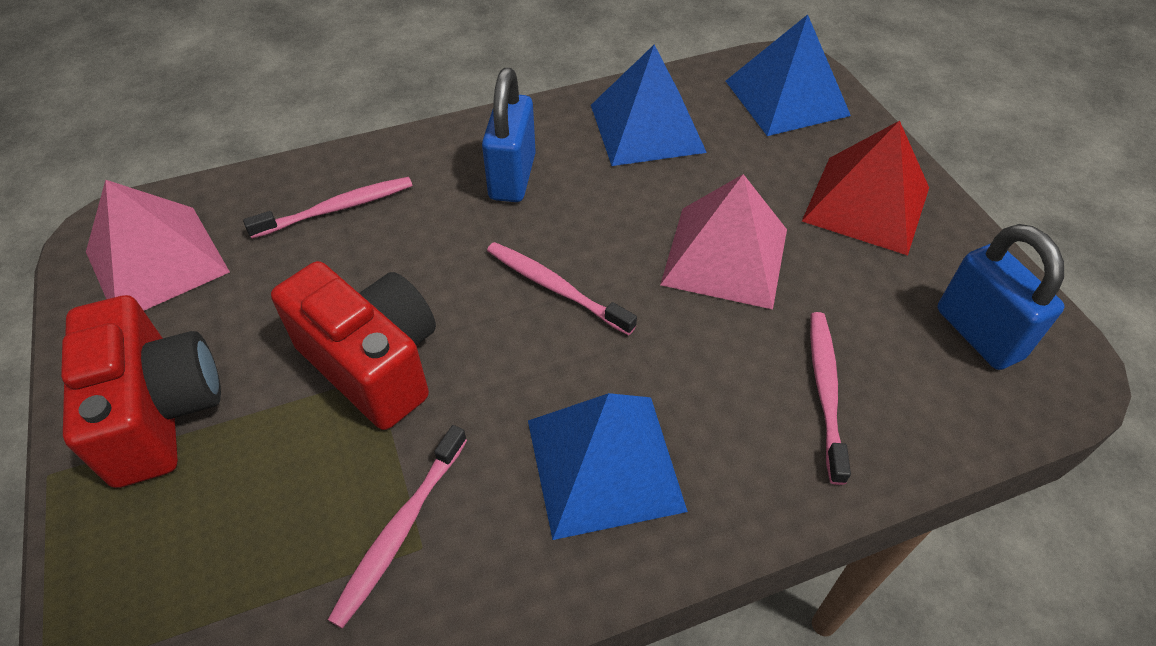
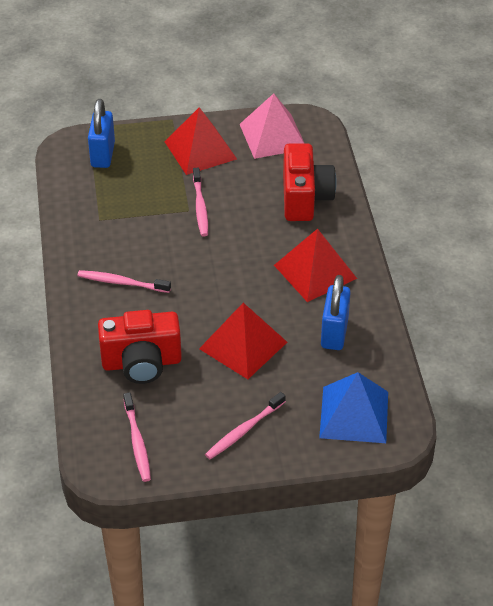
blue pyramid: [528,393,688,540] [591,45,707,166] [726,14,851,136] = 3 -> [319,372,388,443] = 1
pink pyramid: [86,180,230,311] [660,174,787,309] = 2 -> [240,93,304,159] = 1
red pyramid: [802,121,929,256] = 1 -> [165,107,237,175] [199,303,287,379] [274,229,357,302] = 3

